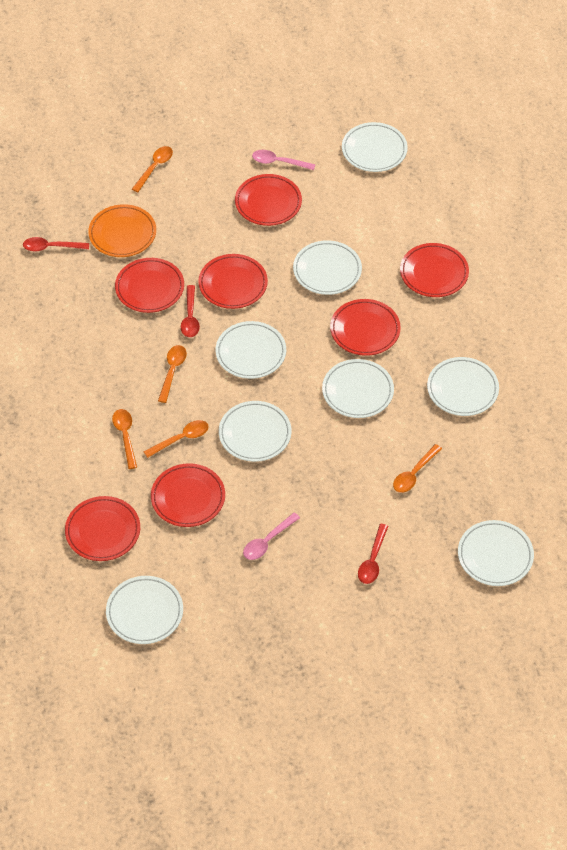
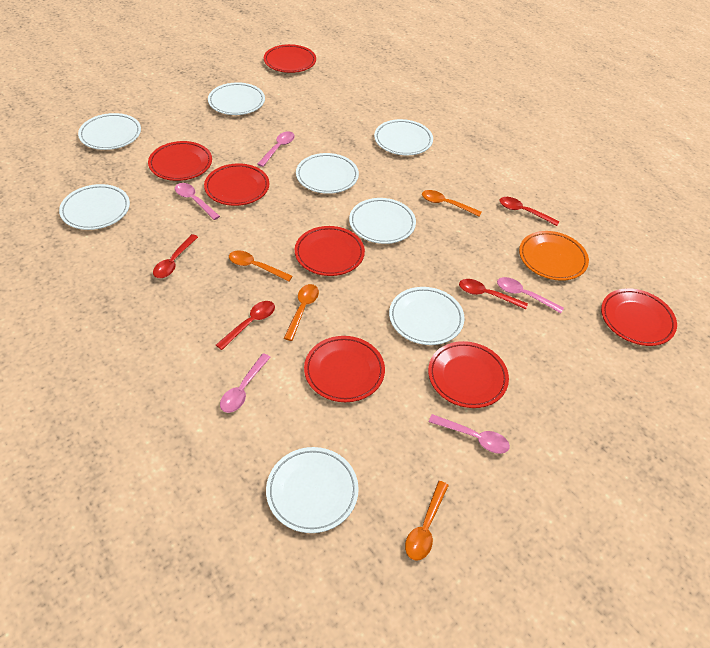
orange spoon: [112,409,137,469] [132,146,173,192] [144,420,209,458] [158,345,187,403] [393,444,442,493] = 5 -> [229,250,293,282] [284,284,319,341] [405,481,449,561] [422,190,481,216] = 4
pink spoon: [243,513,300,560] [252,150,315,170] = 2 -> [175,183,220,220] [220,353,271,413] [257,131,295,167] [429,414,510,454] [497,277,564,313] = 5
red spoon: [23,237,89,252] [181,285,200,337] [358,524,388,584] = 3 -> [153,234,198,278] [216,301,275,350] [459,279,528,309] [499,197,560,226] = 4

